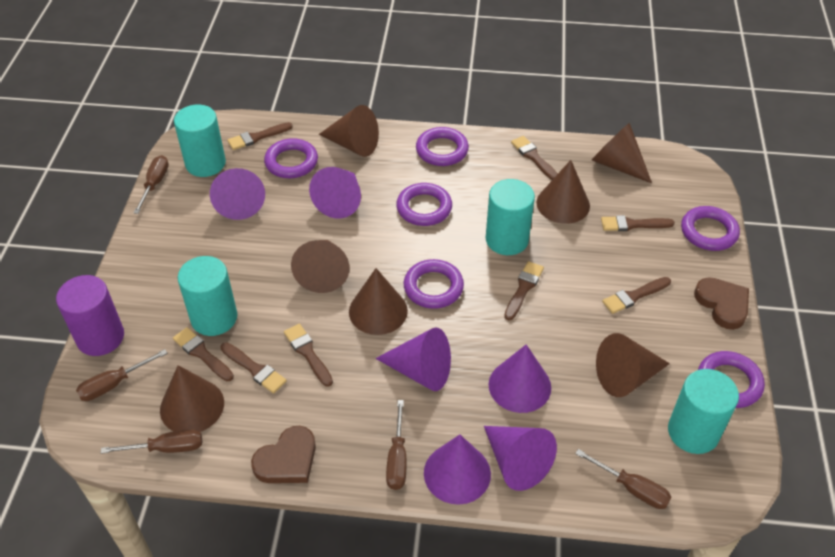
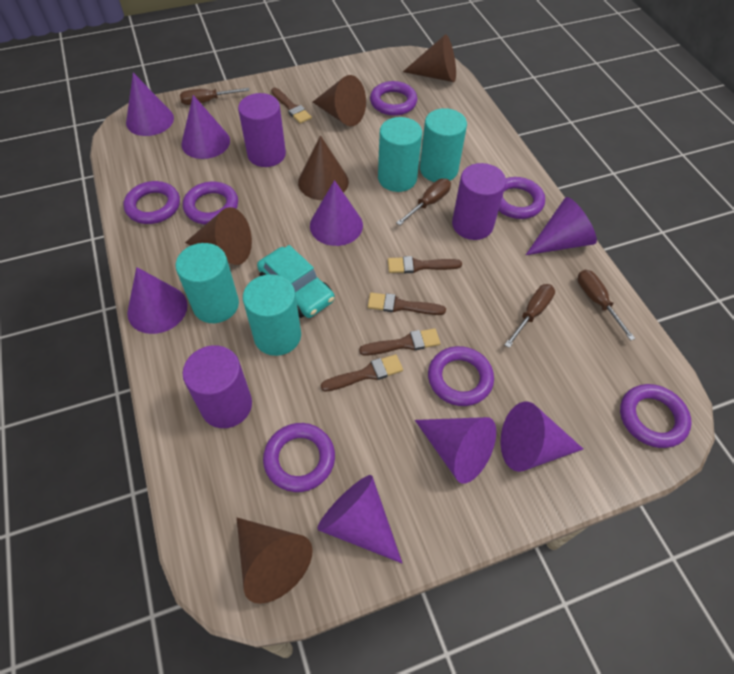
brown brush: [173,327,234,381] [220,342,287,393] [227,122,293,150] [284,324,333,387] [504,261,544,320] [511,136,558,180] [601,215,675,231] [602,277,671,314] = 8 -> [271,88,312,124] [321,354,403,392] [359,328,441,356] [368,293,446,315] [388,256,462,273] = 5
brown cone: [160,365,224,432] [291,240,349,293] [319,105,379,157] [349,268,408,335] [537,160,590,224] [592,123,652,183] [596,333,670,397] = 7 -> [185,207,252,265] [237,518,313,604] [298,135,349,200] [313,75,366,126] [403,34,456,82] = 5
brown heart: [251,426,316,483] [694,277,749,330] = 2 -> none = 0
brown screwdriver: [76,349,167,401] [101,429,202,454] [134,155,169,214] [386,400,406,490] [575,449,671,509] = 5 -> [180,88,250,105] [396,178,451,225] [505,284,555,348] [578,270,635,341] = 4
purple cone: [210,168,265,220] [309,167,361,218] [375,328,451,391] [424,435,491,505] [484,426,557,491] [489,344,551,413] = 6 -> [126,73,174,136] [127,267,188,334] [181,95,230,159] [310,180,363,246] [317,475,402,563] [415,417,496,484] [501,401,583,472] [526,197,597,255] = 8
purple cylinder: [56,275,124,356] = 1 -> [183,345,252,428] [238,93,286,167] [452,163,506,240] = 3
purple ring: [264,138,318,178] [396,183,452,226] [404,259,464,309] [416,127,469,166] [681,206,740,251] [698,351,765,408] = 6 -> [124,181,180,224] [183,182,238,225] [263,423,335,492] [370,81,417,116] [428,346,494,406] [499,177,545,219] [620,384,692,448] = 7
turquoise car: none = 0 -> [257,245,335,318] = 1

